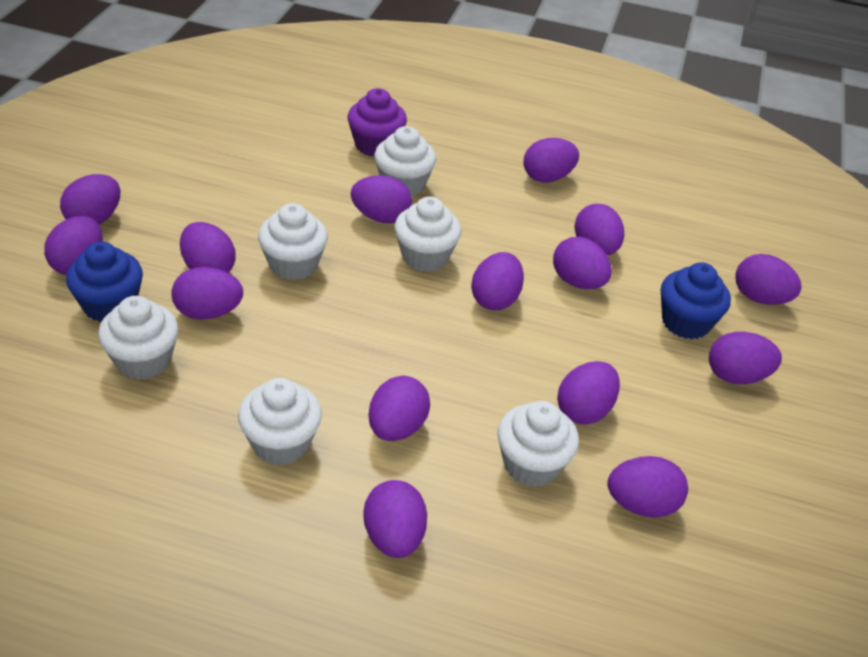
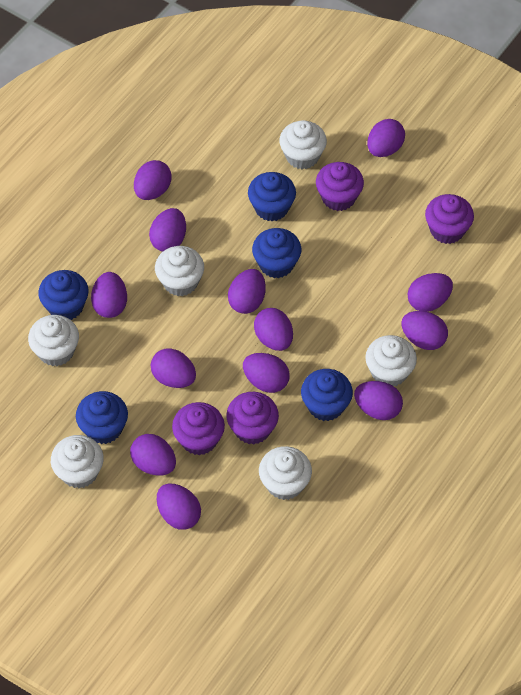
blue cupcake: [66,242,143,322] [661,262,731,339] = 2 -> [38,270,89,320] [76,391,128,444] [248,172,296,222] [252,228,301,278] [301,369,353,421] = 5
purple cupcake: [348,88,407,157] = 1 -> [172,402,225,455] [226,392,279,445] [316,162,364,211] [425,194,474,244] = 4
purple egg: [44,216,103,275] [60,174,120,224] [171,267,243,320] [180,222,236,273] [351,175,412,223] [363,480,427,558] [368,376,430,441] [471,252,524,310] [524,138,579,183] [553,237,612,289] [557,361,620,425] [574,204,624,255] [607,456,688,518] [709,332,782,384] [735,254,802,305] = 15 -> [91,272,127,318] [130,434,176,476] [134,160,172,200] [149,208,186,252] [151,348,196,388] [157,484,201,530] [228,269,266,314] [243,353,290,393] [254,308,293,351] [354,381,403,420] [367,119,405,157] [401,311,448,350] [408,273,453,312] = 13

